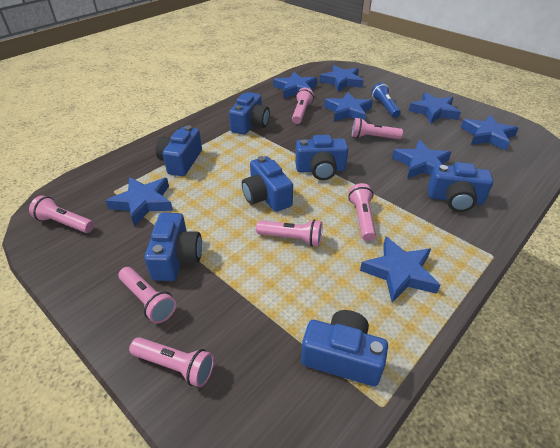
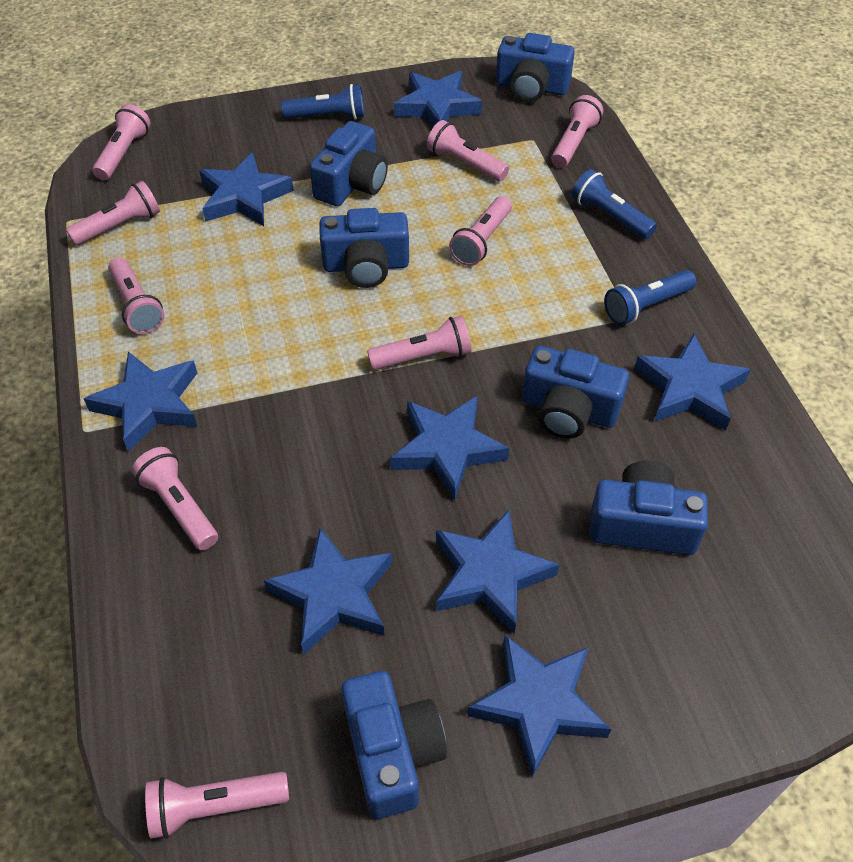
blue camera: [144,213,202,281] [156,125,202,176] [229,92,270,135] [242,156,293,212] [295,135,348,180] [301,310,388,386] [428,162,493,212] = 7 -> [310,121,388,206] [319,208,409,288] [342,671,447,819] [496,33,575,102] [522,346,629,439] [589,461,708,555] = 6
blue flashlight: [371,83,401,118] = 1 -> [281,84,365,120] [572,169,657,239] [604,270,696,325] = 3
pink flashlight: [29,195,94,233] [119,267,176,323] [129,337,214,387] [256,219,322,247] [292,88,314,124] [348,183,376,241] [352,118,403,139] = 7 -> [66,181,160,245] [92,104,151,180] [108,257,165,334] [132,447,218,550] [145,772,289,839] [367,316,471,370] [427,120,509,182] [449,196,512,266] [551,95,603,168] = 9

